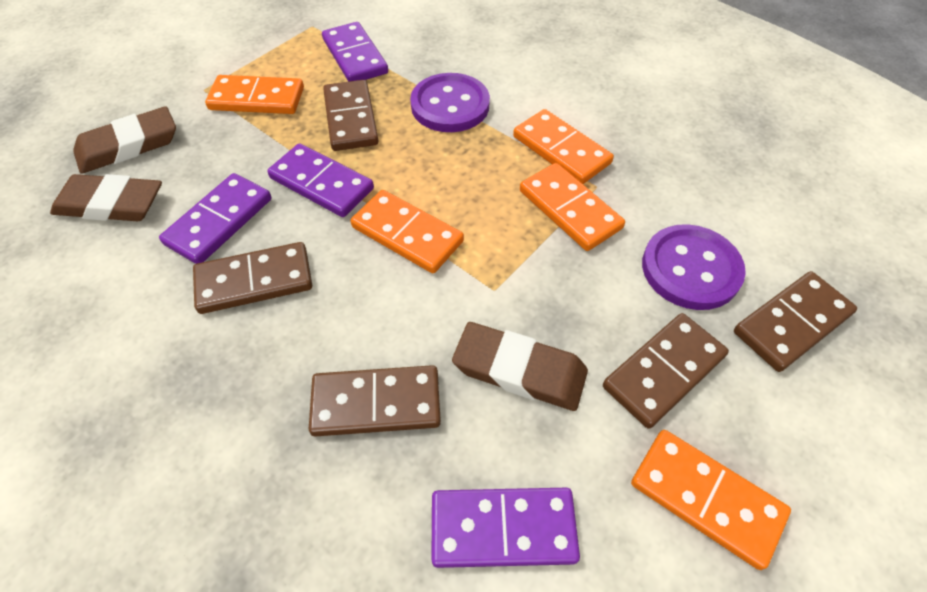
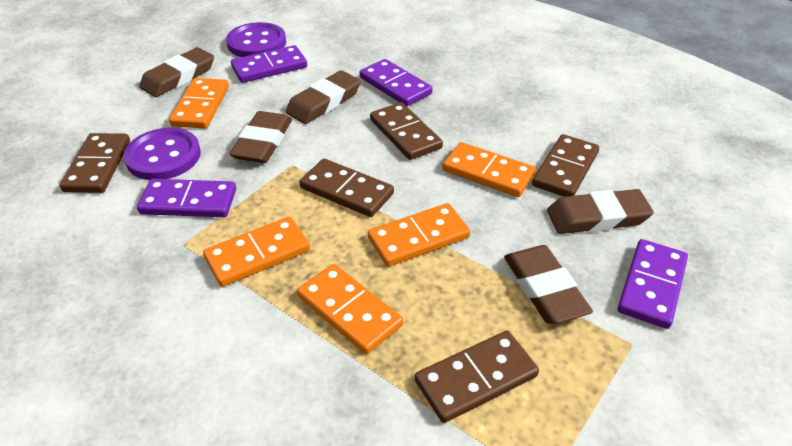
brown eraser: [50,174,162,221] [73,106,176,174] [452,322,588,411] = 3 -> [139,47,214,97] [230,111,292,163] [286,70,361,124] [504,245,593,324] [547,189,654,234] = 5

